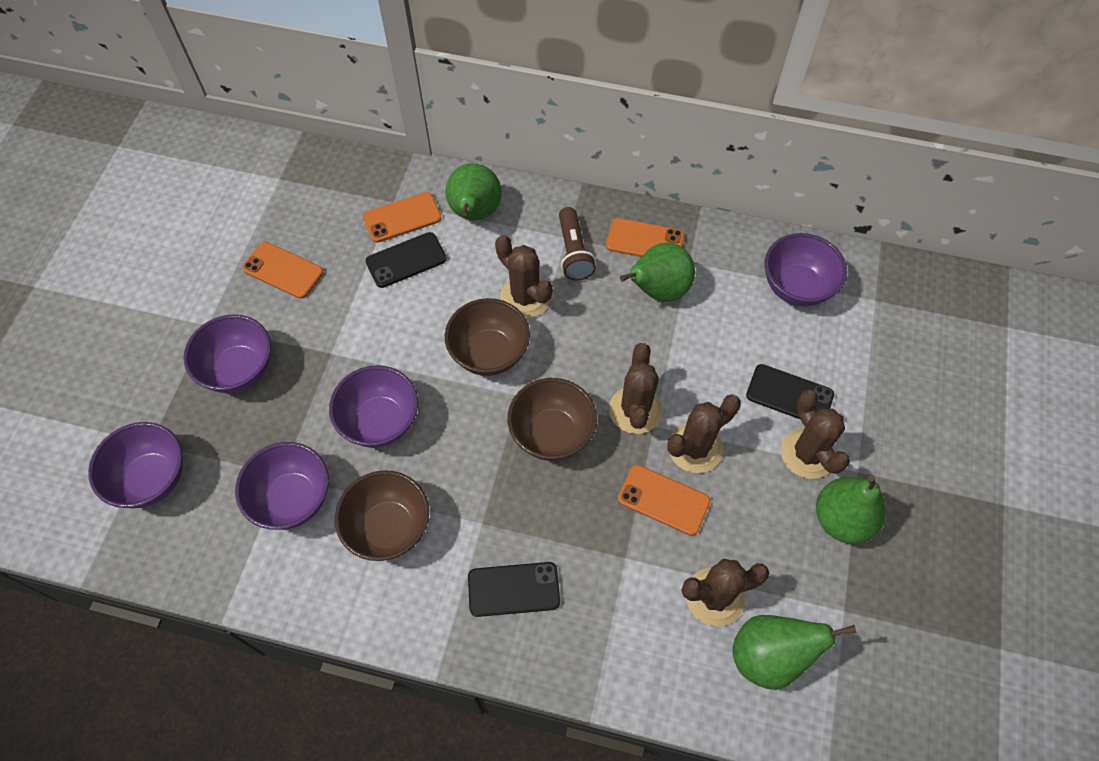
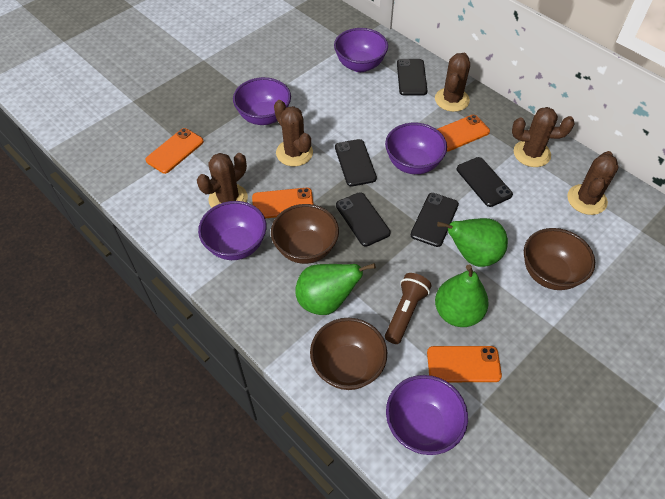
black phone: [365,232,447,288] [468,562,560,617] [746,364,834,419] = 3 -> [335,139,377,186] [336,192,391,247] [397,59,427,96] [411,193,459,247] [457,157,513,207] = 5
green pear: [445,163,502,220] [620,243,695,302] [732,615,856,690] [816,475,886,544] = 4 -> [295,263,376,315] [435,265,489,327] [437,218,508,267] = 3

